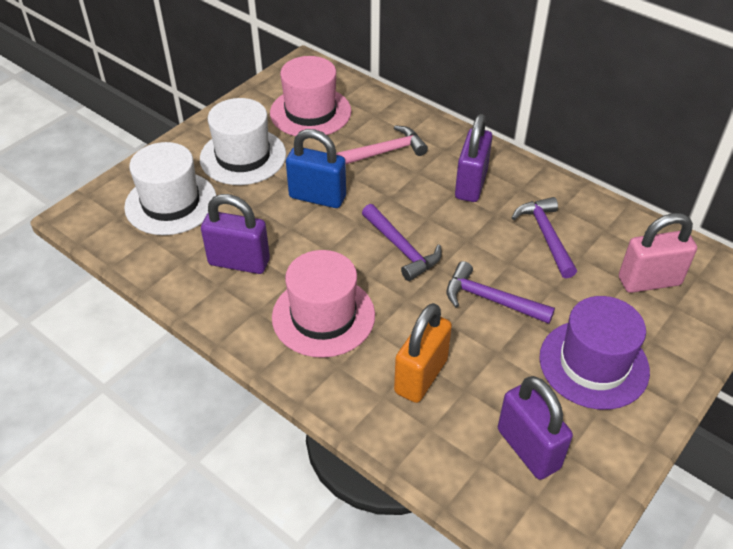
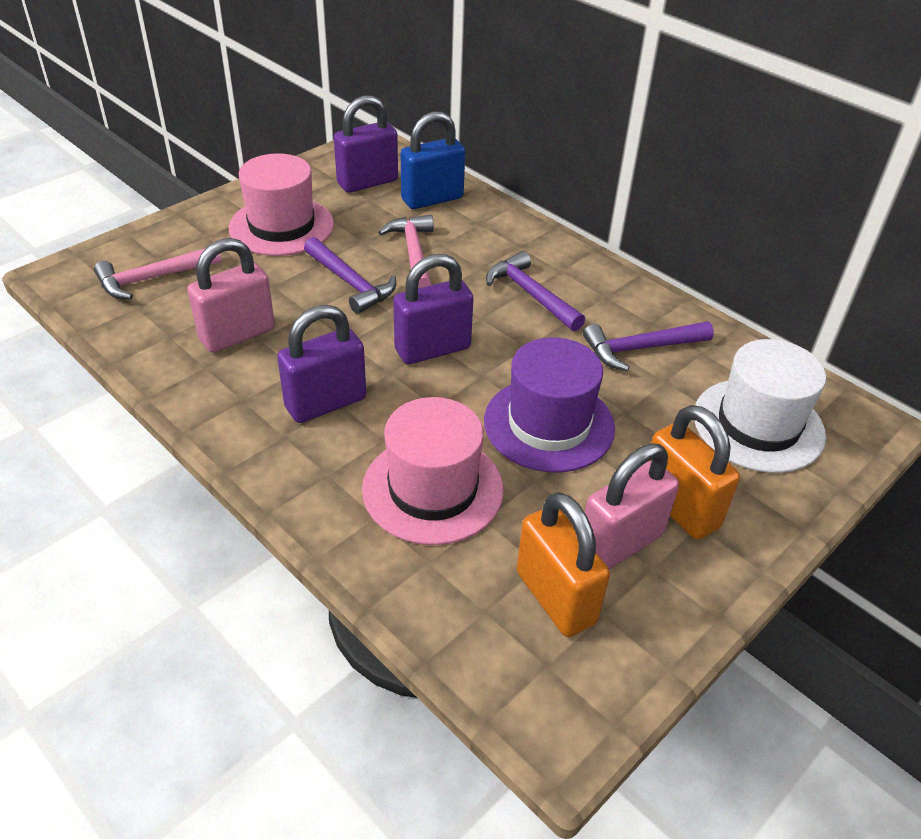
orange padlock: [394,303,452,403] = 1 -> [517,492,610,637] [647,405,740,540] = 2
pink hammer: [336,125,428,164] = 1 -> [94,248,222,299] [378,215,434,288] = 2
pink padlock: [619,213,697,293] = 1 -> [187,238,275,353] [585,444,679,569] = 2
white hat: [124,142,217,235] [200,98,286,185] = 2 -> [694,339,826,473] = 1

